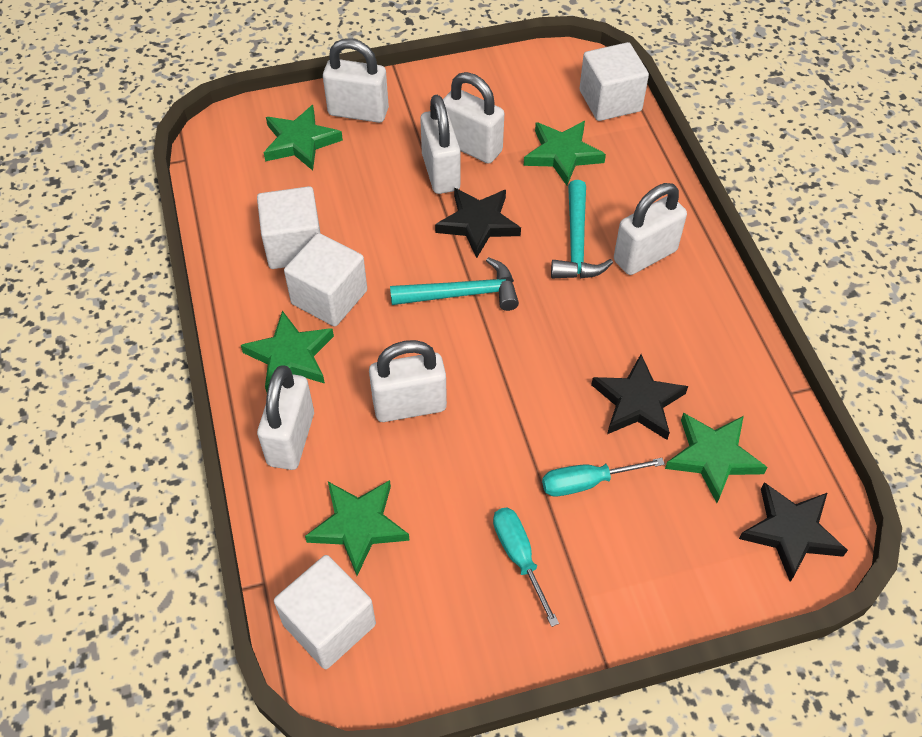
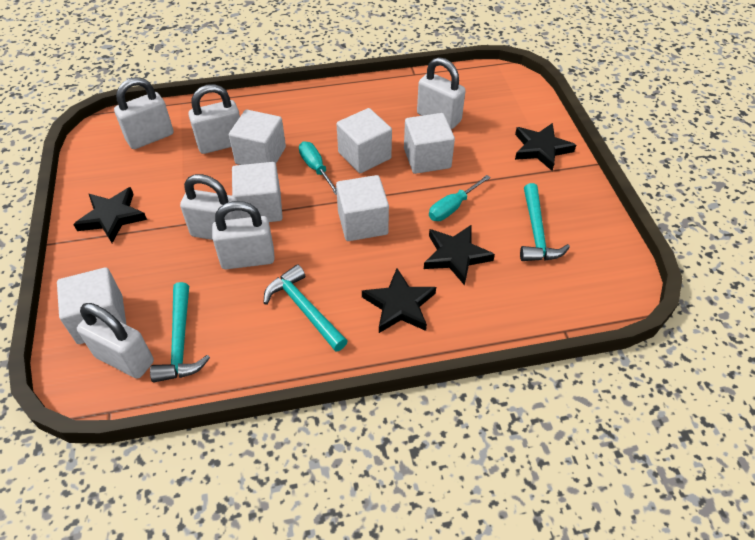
black star: [435,188,521,258] [591,354,688,440] [739,482,848,582] = 3 -> [73,187,147,243] [362,268,436,333] [424,224,495,286] [515,123,576,171] = 4
green star: [241,311,334,392] [264,105,343,170] [305,480,410,576] [524,121,606,186] [665,413,768,503] = 5 -> none = 0
turquoise hammer: [390,257,519,311] [551,180,613,279] = 2 -> [150,282,210,383] [263,264,348,352] [520,183,570,261] = 3
white cube: [257,186,320,269] [274,555,376,669] [284,233,367,327] [580,42,649,121] = 4 -> [57,267,126,344] [229,110,286,165] [232,162,283,222] [336,108,392,173] [336,175,389,241] [404,113,455,174] = 6

